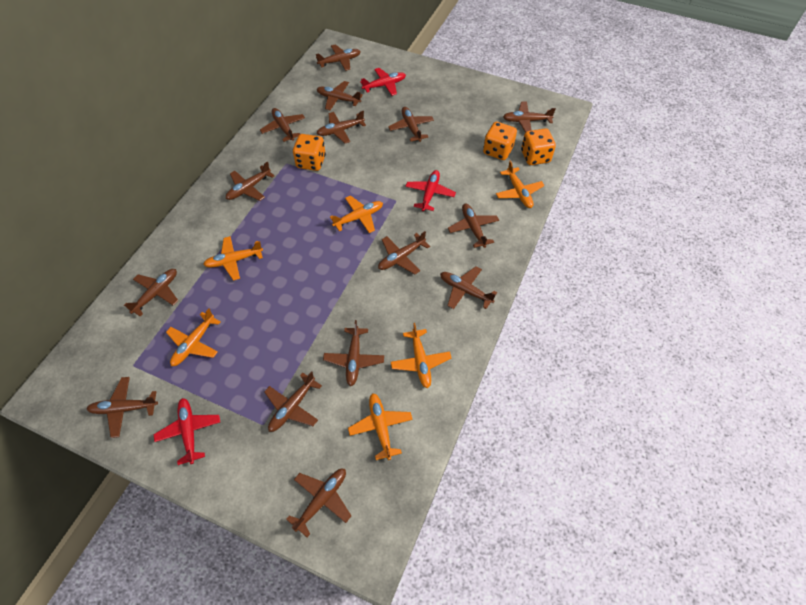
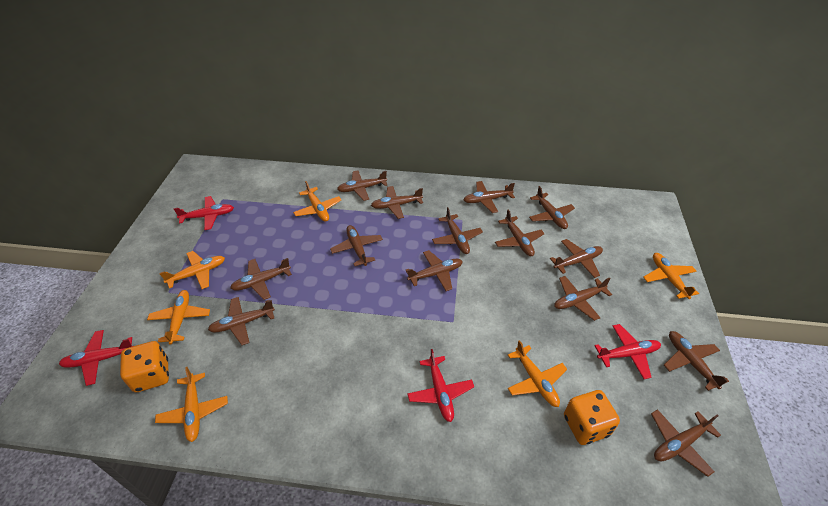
brown plane: [87,377,158,438] [124,269,179,317] [226,161,274,201] [260,108,305,142] [264,371,322,432] [286,469,351,537] [316,44,361,71] [316,111,366,143] [317,81,363,110] [323,320,384,386] [378,231,430,274] [388,107,434,142] [440,266,497,309] [448,204,499,248] [503,102,556,132] = 15 -> [208,297,275,345] [230,258,292,300] [330,225,383,266] [337,170,387,201] [371,186,423,219] [405,250,463,291] [432,207,483,254] [464,181,515,213] [495,209,545,256] [529,186,575,229] [550,239,603,278] [554,276,612,321] [651,409,721,477] [664,331,729,391] = 14
orange dice: [293,134,326,171] [483,122,517,160] [521,128,556,165] = 3 -> [120,341,169,392] [564,390,620,445] = 2
red plane: [154,398,220,465] [360,68,406,96] [405,170,456,211] = 3 -> [59,330,133,386] [174,196,234,230] [407,349,474,422] [594,324,661,379] = 4

